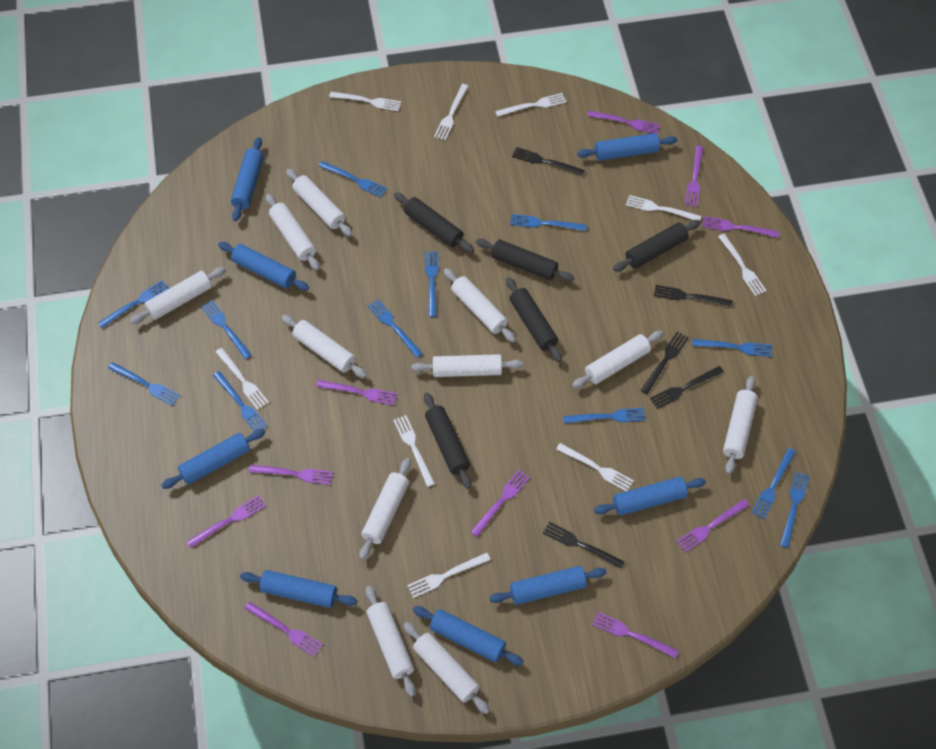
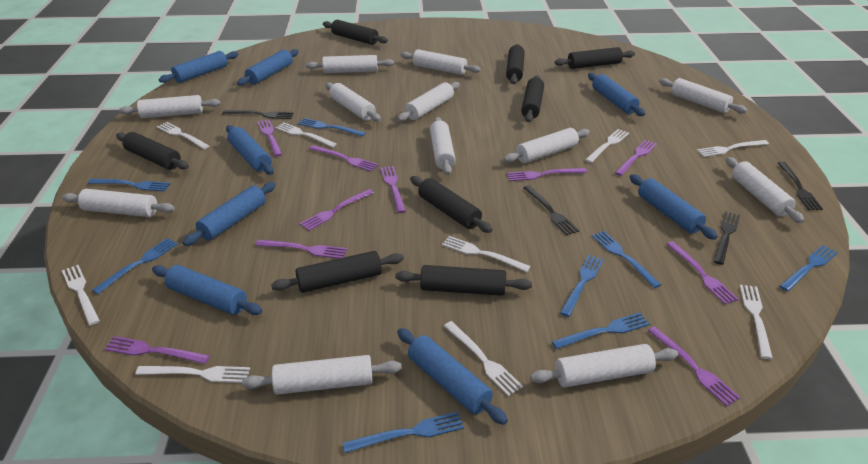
black fork: [512,147,585,176] [543,522,625,569] [640,331,689,394] [650,366,724,409] [654,285,733,307] = 5 -> [222,110,294,119] [523,185,579,235] [714,211,740,265] [778,162,823,210] = 4
black rolling pin: [394,192,474,253] [424,392,472,489] [476,239,575,282] [506,277,562,362] [613,220,700,272] = 5 -> [116,132,189,170] [271,251,404,293] [323,20,388,45] [395,265,532,296] [410,176,493,233] [506,44,525,84] [521,75,544,122] [554,47,635,69] = 8
blue fork: [98,280,169,328] [108,362,180,406] [201,300,252,359] [213,371,267,431] [319,161,388,197] [368,299,423,358] [425,251,438,317] [510,214,586,231] [563,408,646,424] [692,339,772,357] [751,448,796,519] [780,472,809,548] = 12 -> [88,179,170,191] [92,238,178,294] [298,118,366,137] [343,412,464,453] [552,313,650,349] [560,255,604,317] [592,231,661,288] [779,245,838,291] = 8
white rolling pin: [130,267,226,324] [266,194,319,270] [282,315,367,378] [286,169,352,236] [359,458,411,560] [366,586,415,697] [403,622,490,714] [412,354,523,377] [444,268,516,342] [572,331,663,388] [723,376,758,474] = 11 -> [62,189,175,217] [119,95,221,118] [242,355,402,395] [306,55,394,73] [325,82,381,122] [397,82,460,121] [400,49,481,75] [430,117,456,175] [503,128,590,163] [530,344,678,388] [659,78,748,114] [726,157,804,223] = 12

